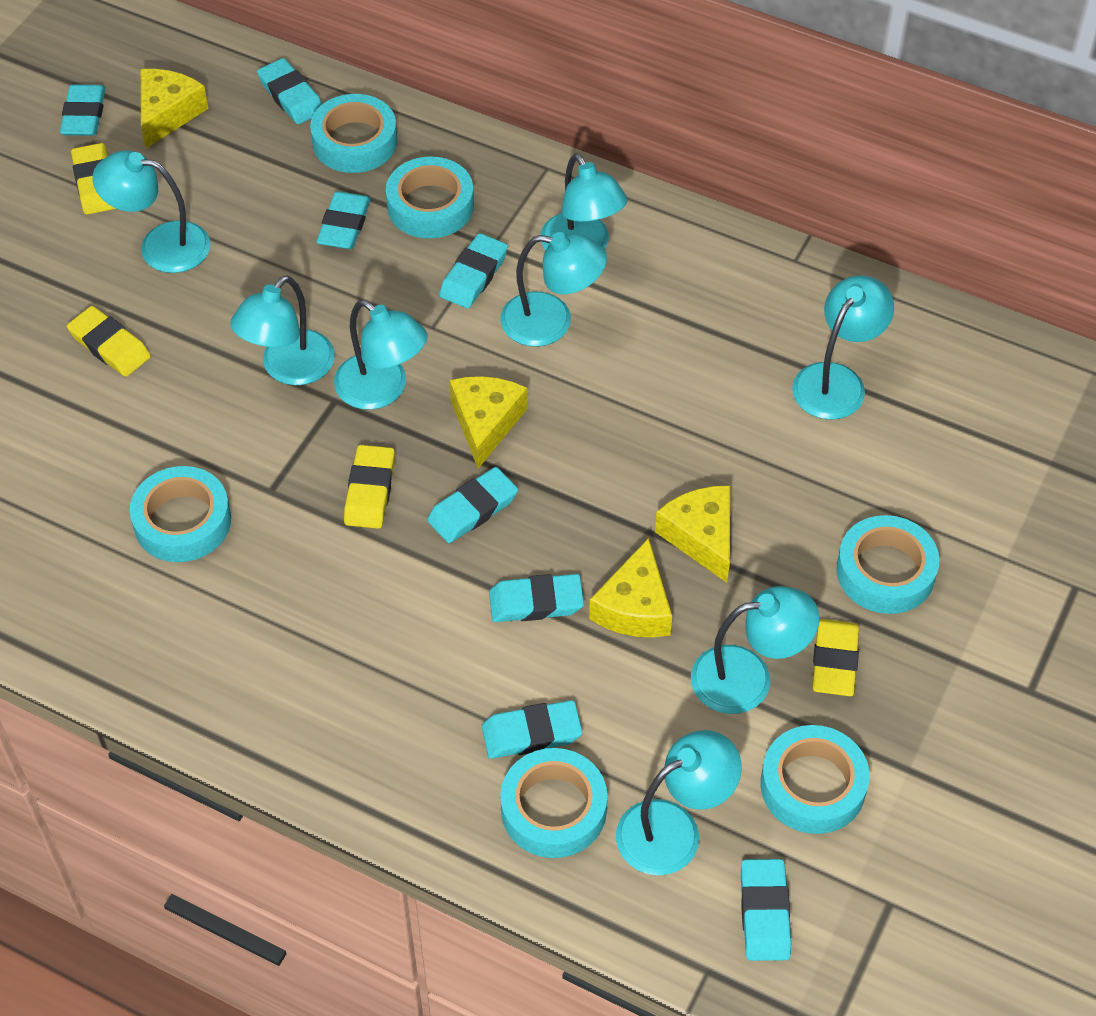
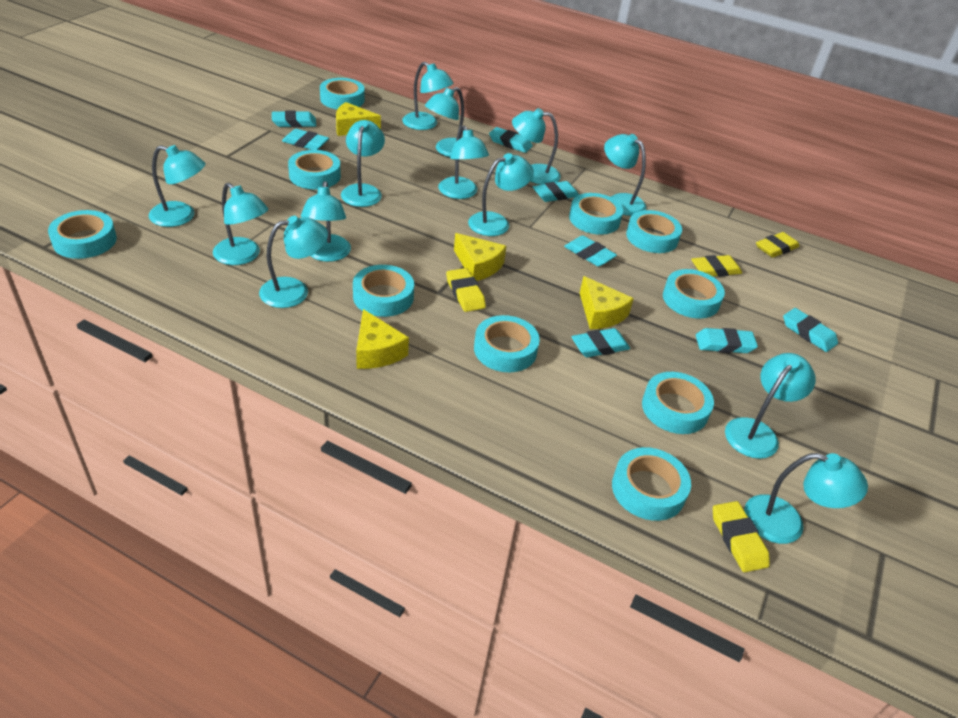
turquoise lamp: [93,150,211,273] [230,275,335,385] [334,300,427,410] [500,232,607,347] [541,153,627,250] [616,730,742,876] [691,586,820,714] [792,275,894,420] = 8 -> [149,145,206,227] [213,183,268,265] [259,216,328,308] [301,181,351,262] [341,120,385,207] [402,62,454,130] [425,87,464,157] [438,126,489,199] [468,153,534,236] [512,108,561,185] [604,134,646,216] [725,353,816,459] [744,453,868,544] = 13
turquoise tape: [130,466,231,562] [310,94,397,173] [386,156,474,239] [500,748,607,858] [761,725,869,834] [837,515,939,614] = 6 -> [48,210,117,259] [288,150,341,189] [320,78,365,109] [353,265,414,317] [474,315,540,372] [569,193,623,235] [612,447,691,521] [626,210,682,253] [642,372,714,434] [663,269,725,319] = 10

